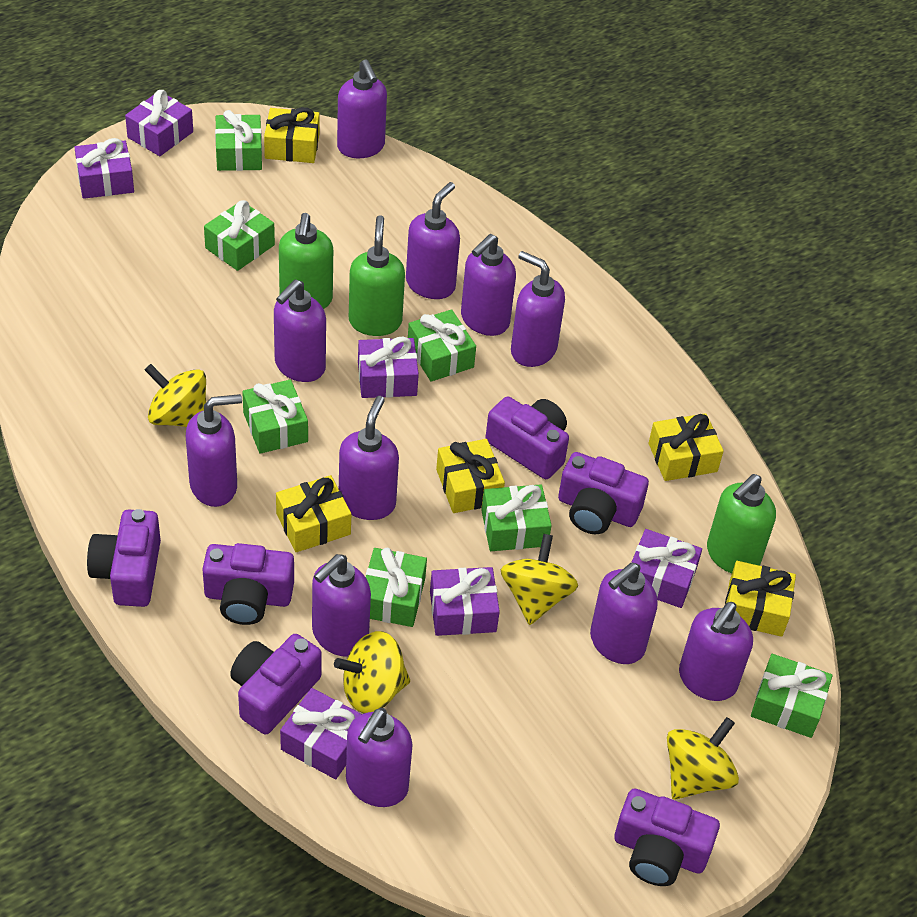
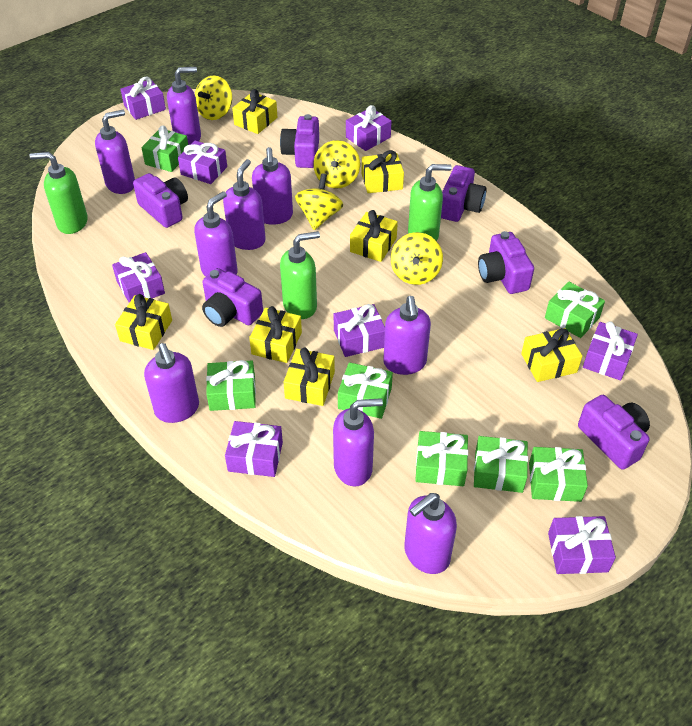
purple gift: [74,138,134,199] [125,90,193,156] [280,688,361,779] [358,336,419,398] [430,567,500,636] [631,529,702,608] = 6 -> [112,252,165,303] [120,76,166,120] [178,140,227,184] [225,421,283,477] [334,304,385,357] [346,105,392,151] [548,516,616,574] [583,321,638,380] = 8
purple soap dispenser: [186,394,242,507] [274,279,326,382] [312,554,371,657] [337,60,387,158] [339,396,399,520] [346,708,413,807] [406,182,460,299] [461,234,516,336] [511,251,565,367] [590,563,658,664] [679,602,753,701] = 11 -> [95,110,135,194] [144,343,199,423] [167,67,201,145] [194,191,238,277] [223,159,266,250] [252,147,293,225] [333,398,383,486] [383,296,431,375] [404,493,457,574] = 9
yellow gift: [264,107,320,163] [276,475,351,552] [436,439,505,513] [649,413,724,481] [725,561,796,637] = 5 -> [115,294,172,350] [232,89,277,134] [249,306,302,363] [284,347,335,406] [350,210,398,262] [362,150,404,193] [521,328,582,382] = 7

